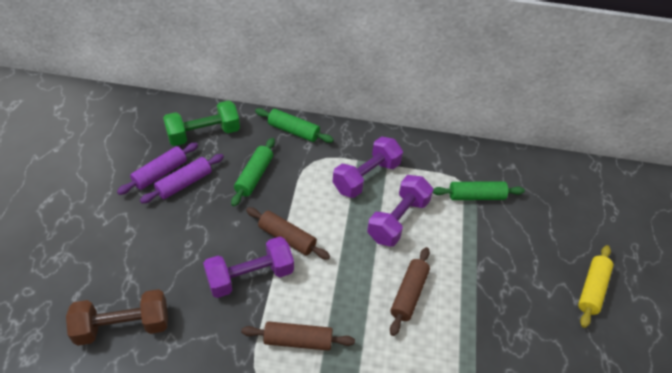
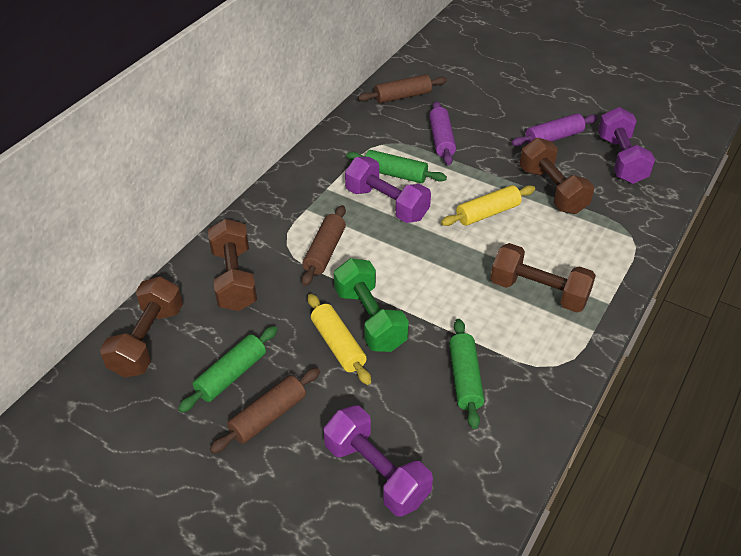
brown dumbbell: [66,289,168,346] = 1 -> [100,276,183,377] [208,219,257,311] [490,243,596,313] [519,138,594,214] = 4
yellow rolling pin: [578,245,613,328] = 1 -> [308,294,371,385] [441,185,535,226] = 2

